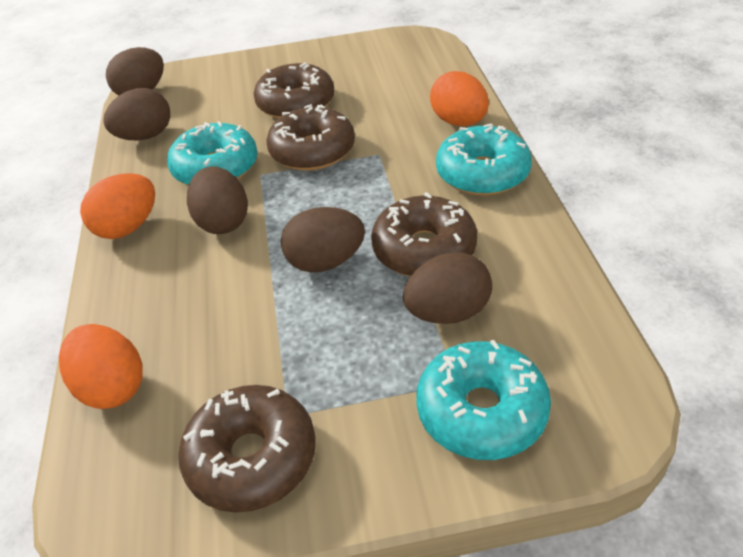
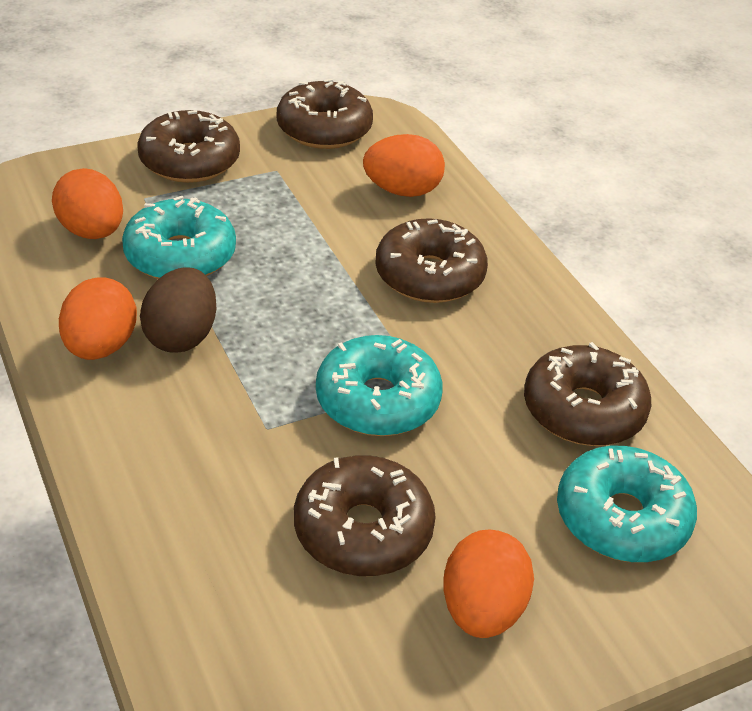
brown donut: [178,385,315,513] [254,63,334,119] [266,104,355,171] [371,192,477,276] = 4 -> [137,110,240,183] [277,79,373,149] [294,455,436,576] [375,218,488,303] [524,342,651,446] = 5
brown egg: [103,88,170,140] [106,47,164,95] [187,166,248,234] [281,207,365,273] [403,252,492,324] = 5 -> [140,268,216,353] = 1
orange egg: [59,324,143,409] [80,173,155,239] [430,71,489,126] = 3 -> [52,168,123,239] [59,277,137,360] [363,134,445,197] [443,529,534,638] = 4

